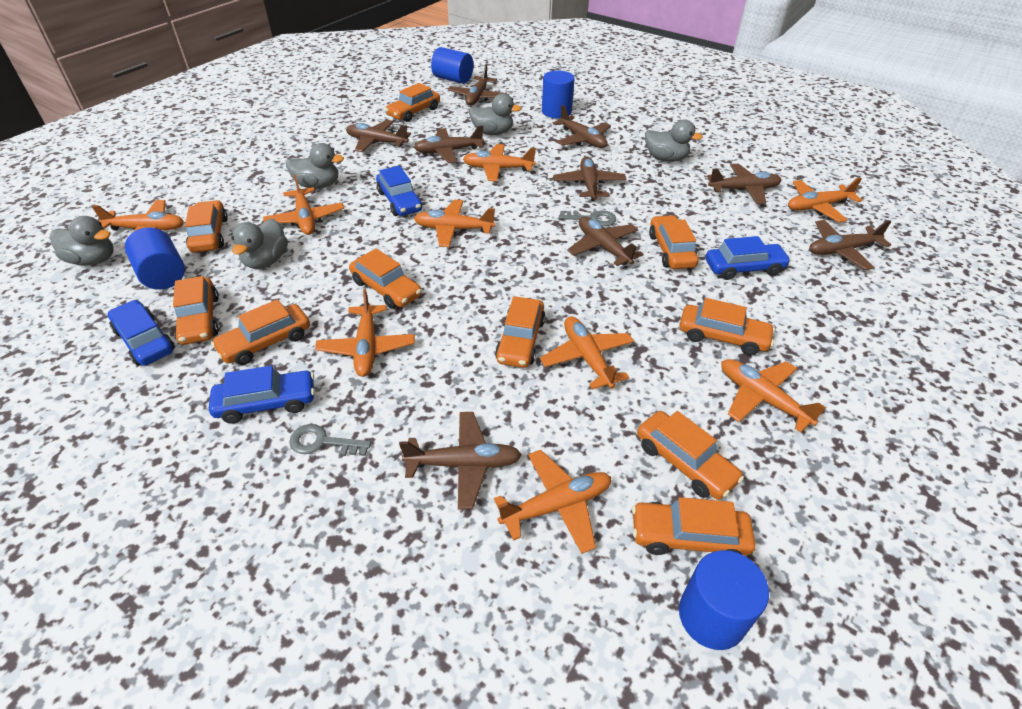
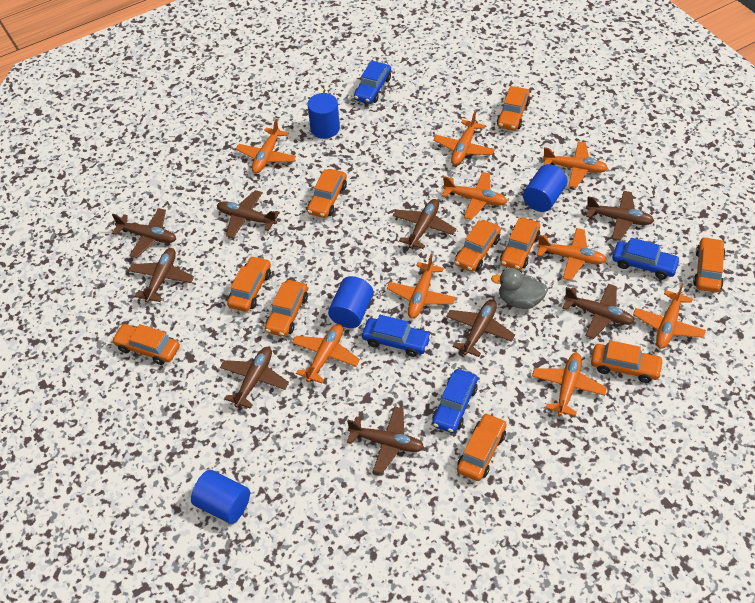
grey duck: [50,216,114,266] [231,219,288,269] [286,143,344,189] [469,93,522,135] [645,120,703,162] = 5 -> [491,268,548,309] = 1
grey key: [289,424,371,456] [559,211,616,226] = 2 -> none = 0

